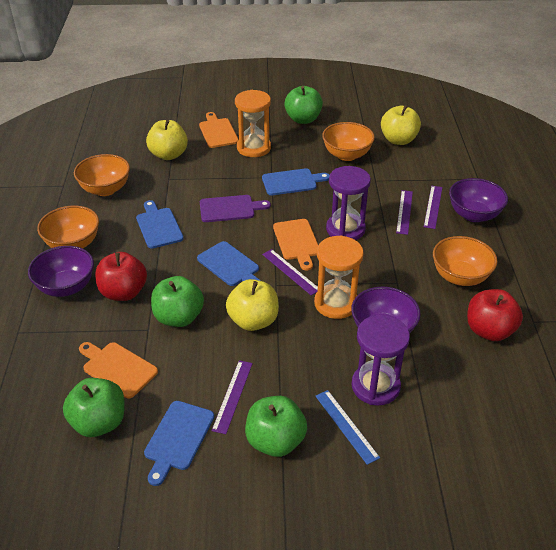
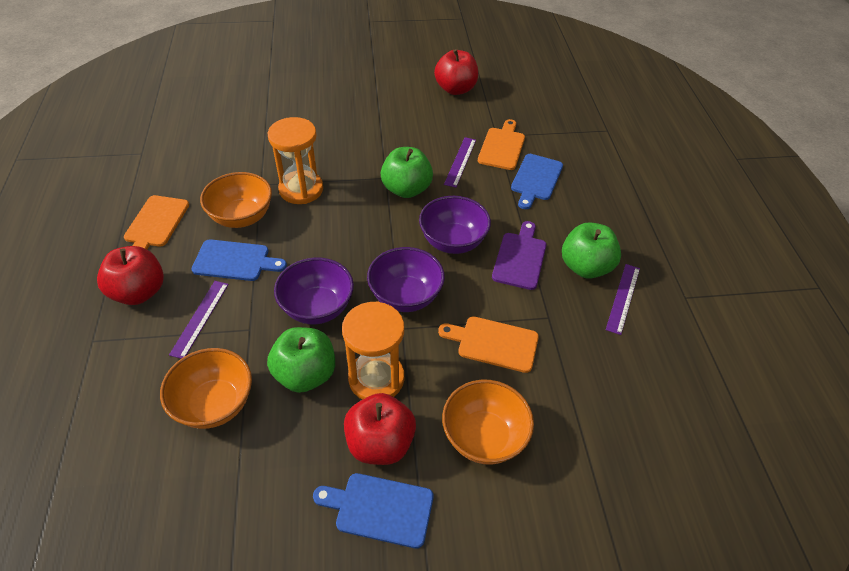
blue cutting board: [136,200,184,249] [144,401,214,486] [197,241,261,286] [262,168,330,195] = 4 -> [191,239,287,281] [313,473,433,549] [511,154,563,209] = 3
blue ruler: [315,390,380,465] = 1 -> none = 0
green apple: [63,378,125,437] [151,276,204,327] [245,396,307,457] [284,86,323,124] = 4 -> [267,327,335,393] [381,147,433,198] [562,222,621,279] = 3
orange bowl: [37,206,99,248] [74,154,130,196] [322,122,375,161] [433,236,497,286] = 4 -> [160,348,252,429] [200,172,272,228] [442,380,534,464] = 3
purple hourglass: [326,166,371,240] [351,315,410,406] = 2 -> none = 0
purple ruler: [212,360,253,434] [262,249,318,295] [396,190,413,235] [424,186,442,229] = 4 -> [169,281,229,359] [444,137,476,188] [606,264,640,335] = 3
red apple: [95,252,147,301] [467,289,523,341] = 2 -> [97,246,164,305] [344,393,416,465] [434,49,478,95] = 3
yellow apple: [146,120,188,160] [226,279,279,331] [381,105,421,145] = 3 -> none = 0

